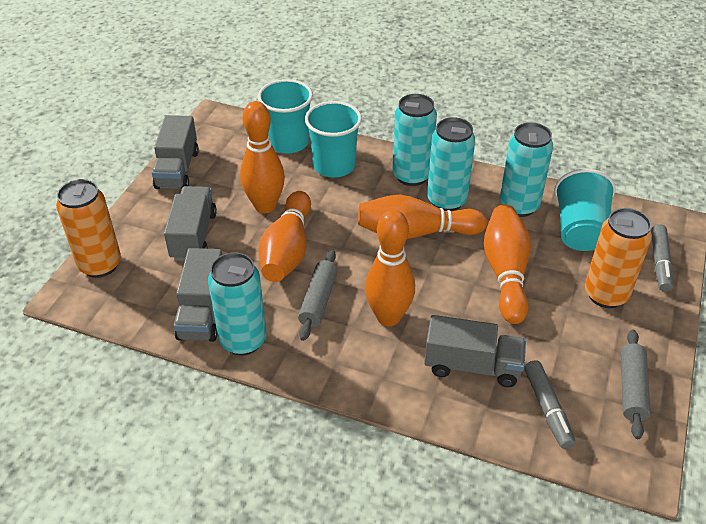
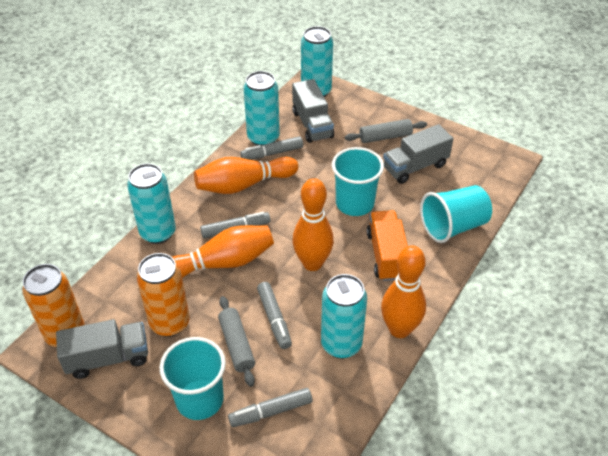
grey marker: [524,360,575,449] [651,224,673,292] = 2 -> [200,212,270,238] [228,388,312,427] [240,136,303,160] [257,282,292,349] = 4
grey truck: [152,115,199,189] [164,186,217,261] [174,248,222,342] [424,315,526,387] = 4 -> [56,319,148,379] [292,79,334,143] [383,124,453,184] = 3
orange bowling pin: [240,101,285,213] [259,191,311,282] [358,195,487,239] [365,210,415,326] [484,205,531,324] = 5 -> [171,225,274,278] [194,157,298,194] [293,178,334,271] [381,246,426,338] = 4
orange truck: none = 0 -> [367,210,408,281] = 1

